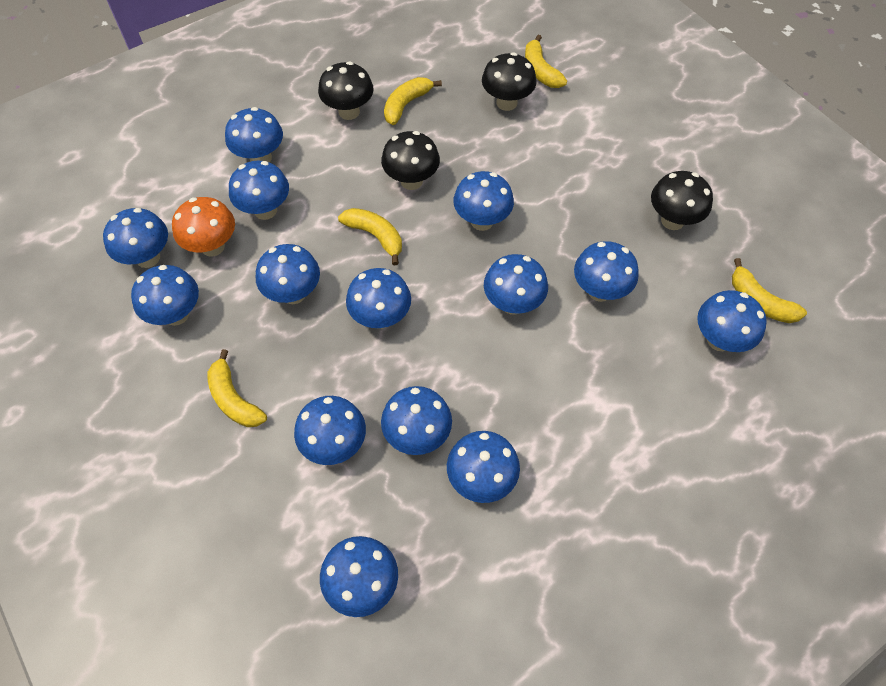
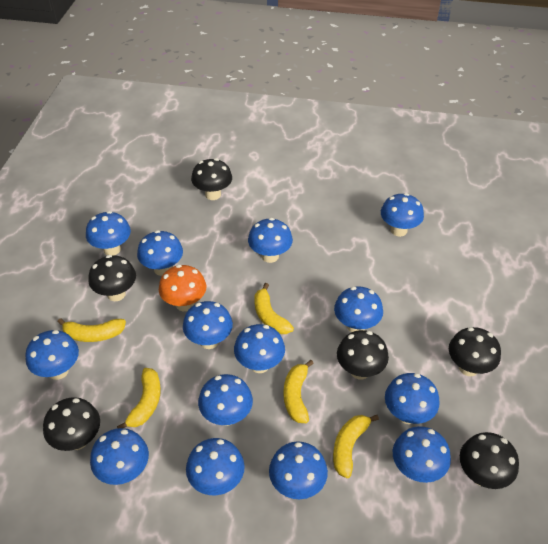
black mushroom: [318,62,374,120] [381,131,440,190] [482,52,537,111] [651,171,713,230] = 4 -> [43,397,100,451] [88,255,136,301] [191,158,232,200] [337,330,389,380] [449,327,501,376] [460,432,519,489] = 6

